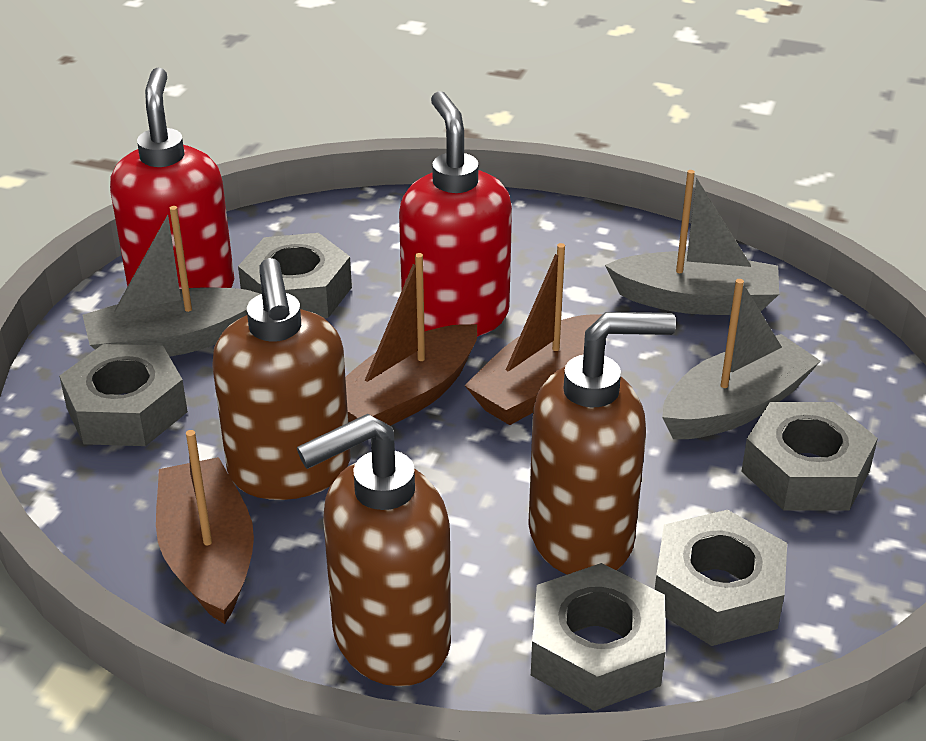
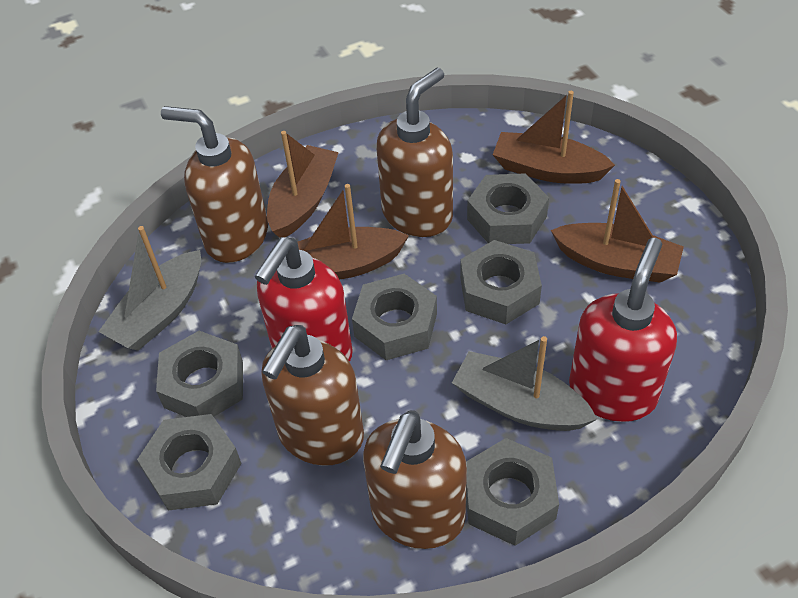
brown boat: [156,430,254,624] [345,253,477,426] [464,243,603,425] = 3 -> [267,131,339,238] [298,184,409,280] [493,91,615,184] [551,179,684,283] = 4
brown soap dispenser: [212,258,351,500] [297,414,451,686] [528,312,676,575] = 3 -> [161,106,268,263] [262,325,364,466] [363,410,467,549] [376,68,453,237] = 4
grey boat: [82,206,260,357] [605,170,779,315] [662,279,820,439] = 3 -> [98,226,201,351] [452,336,597,431] = 2
grey nut: [59,344,188,446] [238,233,352,318] [531,563,666,711] [655,510,787,646] [741,402,878,511] = 5 -> [137,414,242,511] [156,331,243,417] [352,274,437,360] [460,240,542,324] [466,438,559,546] [467,173,549,244] = 6

